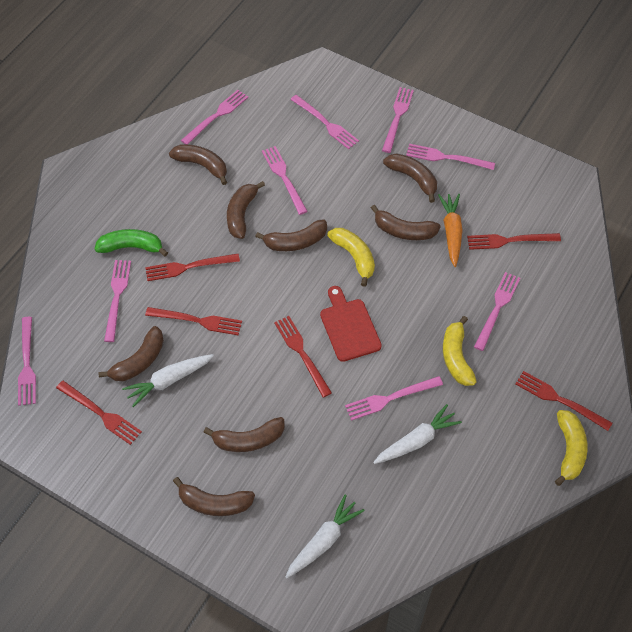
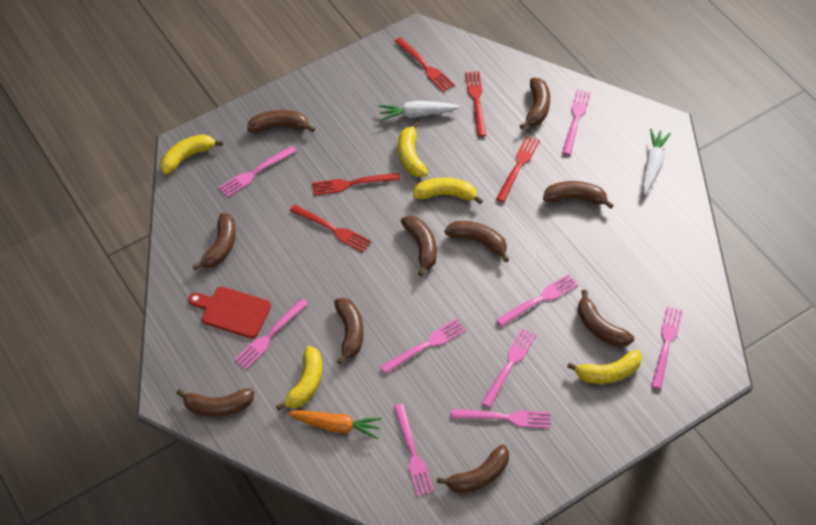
brown banana: [98,326,164,381] [169,144,227,185] [173,477,255,516] [204,417,285,452] [227,181,265,239] [255,219,327,251] [371,205,441,240] [383,153,437,203] = 8 -> [176,388,254,417] [193,213,236,270] [247,110,315,133] [334,298,364,365] [401,216,437,277] [437,444,509,493] [445,221,509,262] [520,78,550,129] [543,181,614,209] [578,290,634,347] = 10
green banana: [94,229,168,257] = 1 -> none = 0
red fork: [56,381,142,445] [145,254,240,281] [145,307,242,335] [274,316,332,397] [467,233,561,250] [515,371,612,431] = 6 -> [290,204,371,252] [312,173,400,195] [395,37,455,92] [465,71,486,137] [496,135,540,202] = 5
white carrot: [122,354,214,407] [285,495,365,578] [373,404,462,464] = 3 -> [379,101,460,121] [642,129,671,195] = 2
yellow banana: [327,228,375,287] [443,316,477,386] [555,410,588,486] = 3 -> [160,134,223,175] [276,346,322,411] [398,121,428,177] [413,177,483,204] [567,350,642,384] = 5

